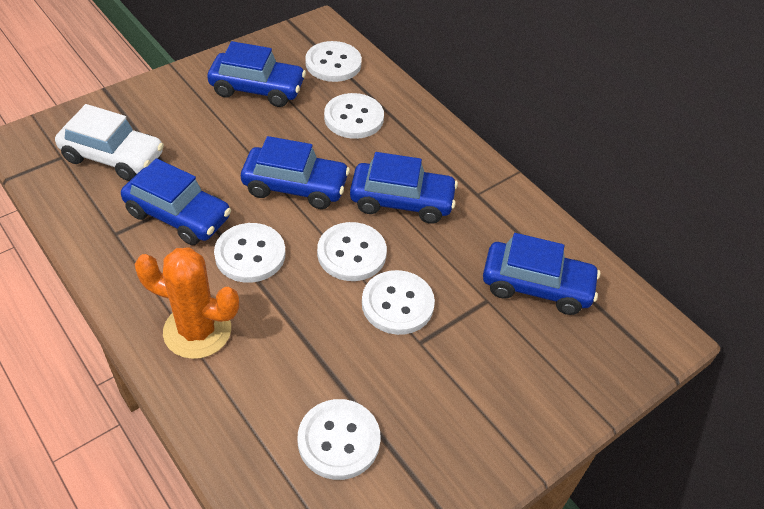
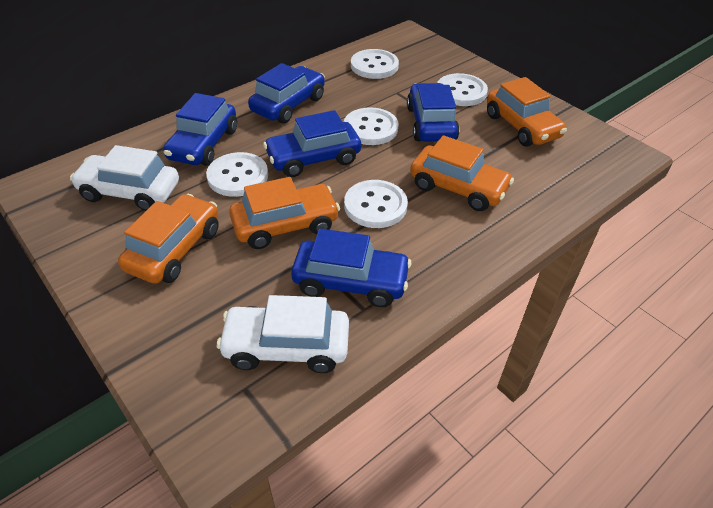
orange cactus: [134,247,239,359] = 1 -> none = 0
orange car: none = 0 -> [118,194,219,284] [229,177,340,249] [410,135,514,211] [487,77,567,146] = 4
white button: [214,223,286,283] [297,399,381,480] [305,41,362,82] [317,222,387,281] [324,93,384,139] [362,270,435,335] = 6 -> [206,152,268,197] [344,107,398,145] [344,180,408,228] [351,49,399,79] [437,73,488,106] = 5
white car: [55,104,164,181] = 1 -> [70,145,179,211] [217,295,349,373] = 2

